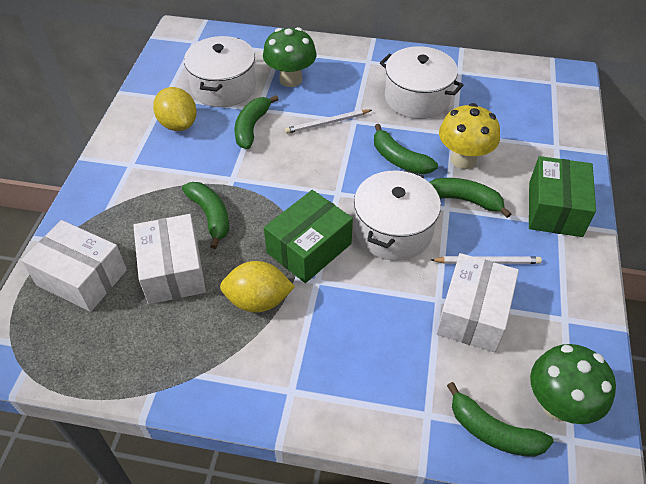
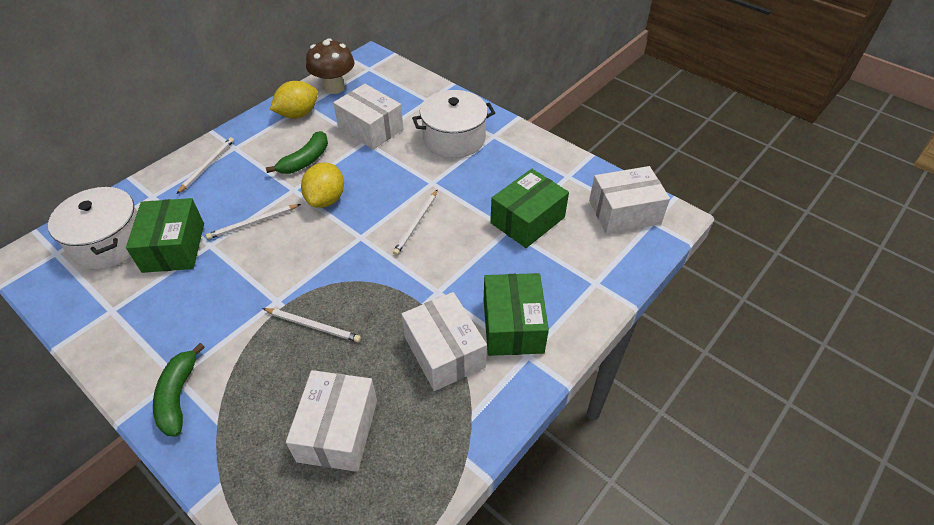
brown mushroom: none = 0 -> [306,38,354,94] = 1
green banana: [182,182,229,249] [235,95,279,149] [374,124,438,174] [429,178,511,218] [447,382,553,457] = 5 -> [153,343,205,437] [266,131,328,174] = 2
green box: [264,190,353,283] [529,156,596,237] = 2 -> [126,198,204,273] [484,273,549,356] [490,169,569,248] = 3
green mushroom: [263,27,317,87] [530,344,616,424] = 2 -> none = 0
white box: [21,220,127,312] [133,214,206,304] [436,253,519,352] = 3 -> [286,370,377,472] [333,84,403,150] [402,292,487,391] [589,166,670,234] = 4
white pencil: [285,110,372,134] [431,256,542,264] = 2 -> [177,137,234,194] [206,204,301,239] [262,308,361,342] [393,189,438,255] = 4
white pot: [184,36,256,107] [354,170,441,261] [380,46,463,119] = 3 -> [48,187,137,269] [412,90,495,158] = 2
yellow mushroom: [439,103,500,169] = 1 -> none = 0

